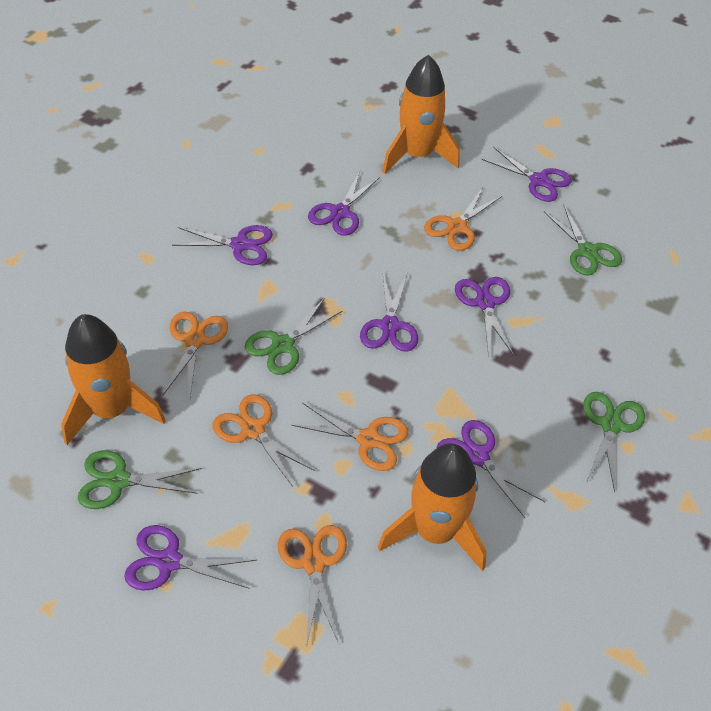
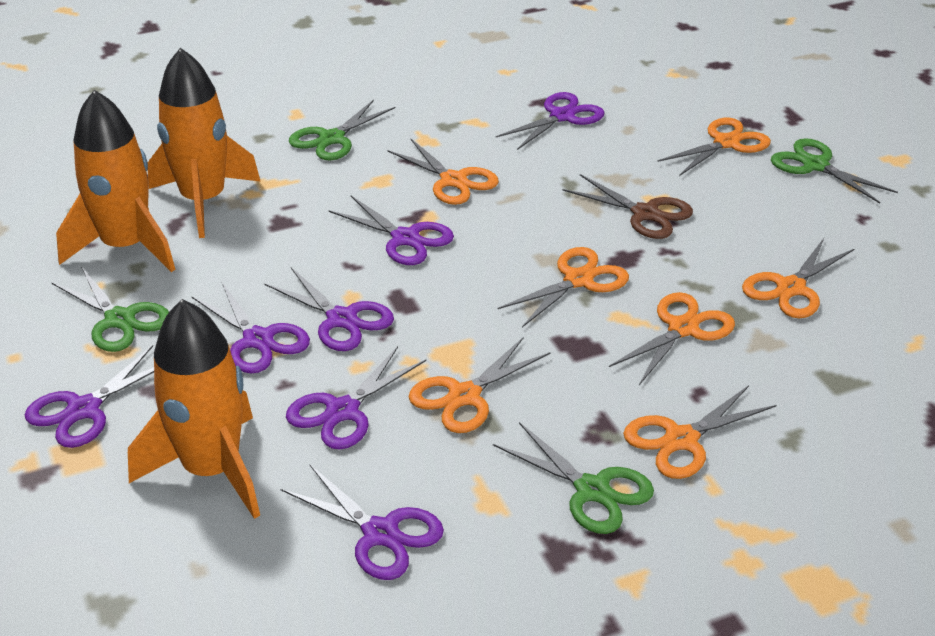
brown scissors: none = 0 -> [563,174,693,239] = 1
orange scissors: [163,312,228,396] [213,394,315,487] [278,525,347,648] [291,403,409,471] [424,187,502,251] = 5 -> [387,138,499,205] [409,338,551,433] [498,247,629,327] [609,292,735,385] [623,385,777,479] [658,118,771,176] [742,238,854,318] = 7

